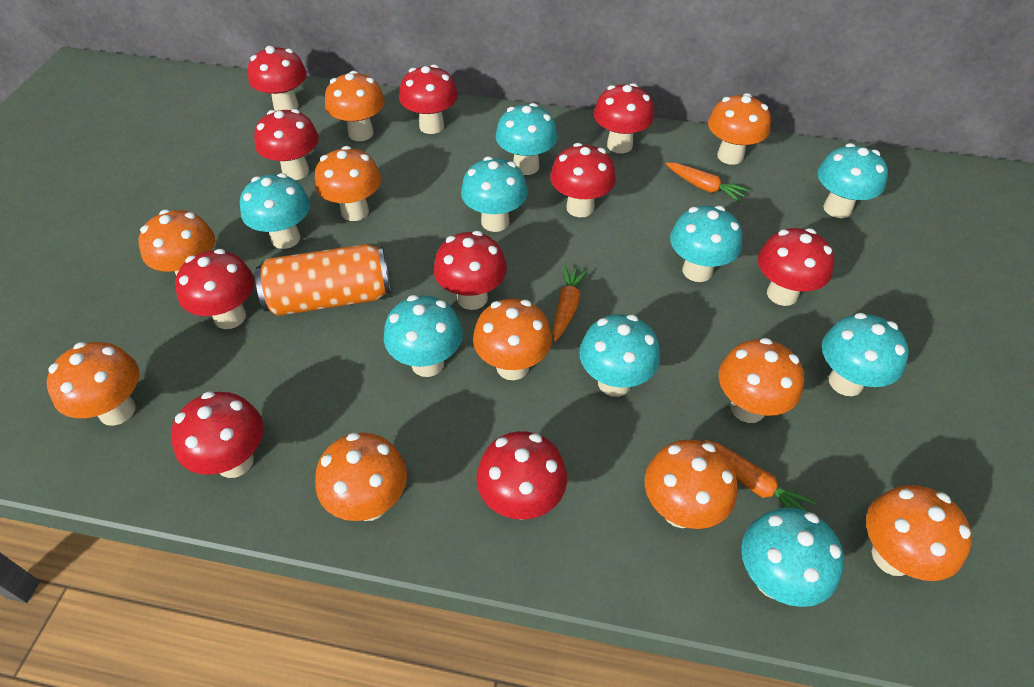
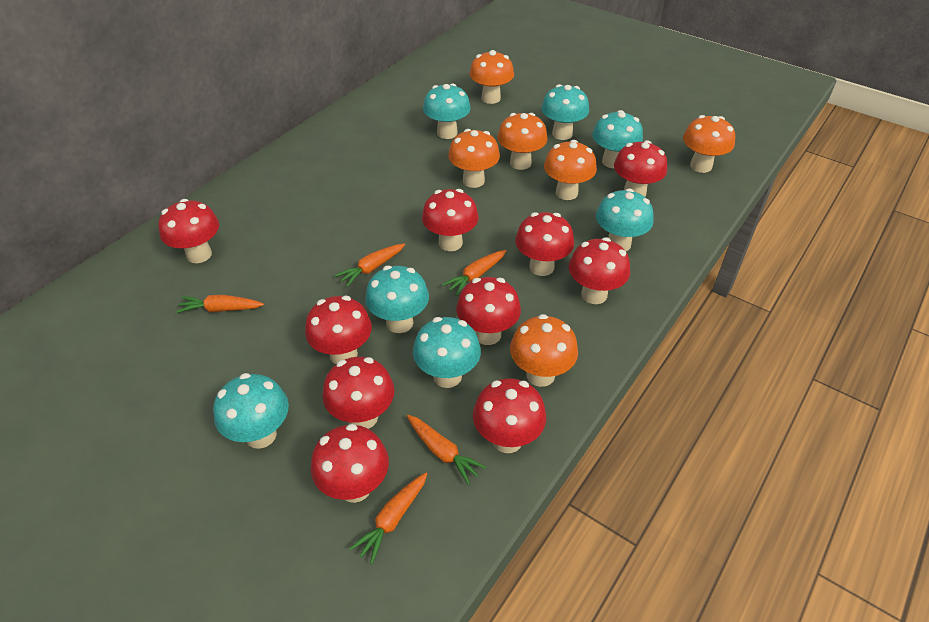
orange can: [255,244,391,316] = 1 -> none = 0
orange carrot: [552,265,588,342] [666,163,749,203] [704,440,816,512] = 3 -> [176,295,264,313] [335,243,405,287] [349,473,427,564] [407,415,487,485] [442,250,506,296] = 5
orange mushroom: [47,342,139,426] [139,209,215,275] [315,146,381,221] [315,433,407,521] [325,71,385,141] [473,299,552,380] [645,439,738,529] [708,93,771,165] [719,338,804,423] [866,485,972,581] = 10 -> [448,129,500,188] [469,50,514,104] [497,113,548,170] [510,314,578,387] [544,140,597,200] [683,115,735,173] = 6
turquoise mushroom: [240,173,310,249] [384,295,463,377] [461,156,528,232] [496,103,558,175] [579,314,660,397] [670,206,742,282] [741,507,844,607] [818,143,888,218] [822,313,909,396] = 9 -> [213,373,289,449] [365,266,429,333] [413,317,481,388] [423,83,471,139] [541,84,589,140] [592,110,643,168] [596,189,654,251] = 7

